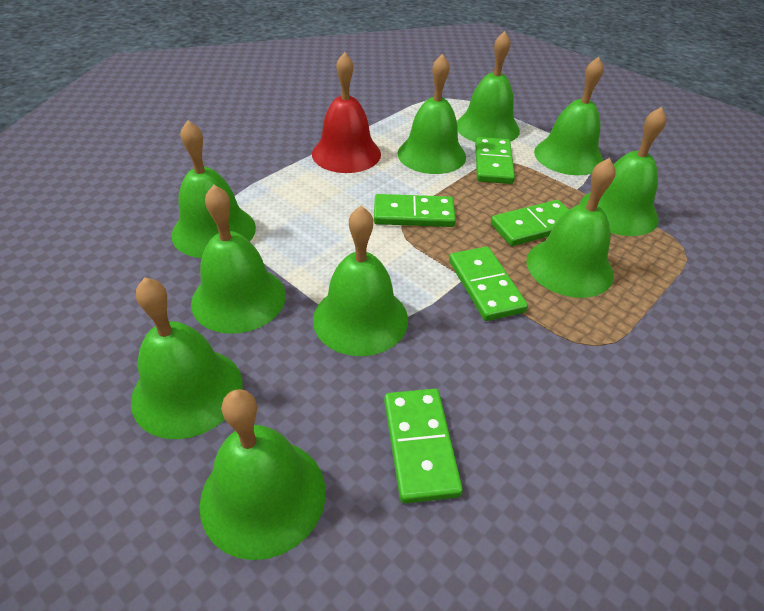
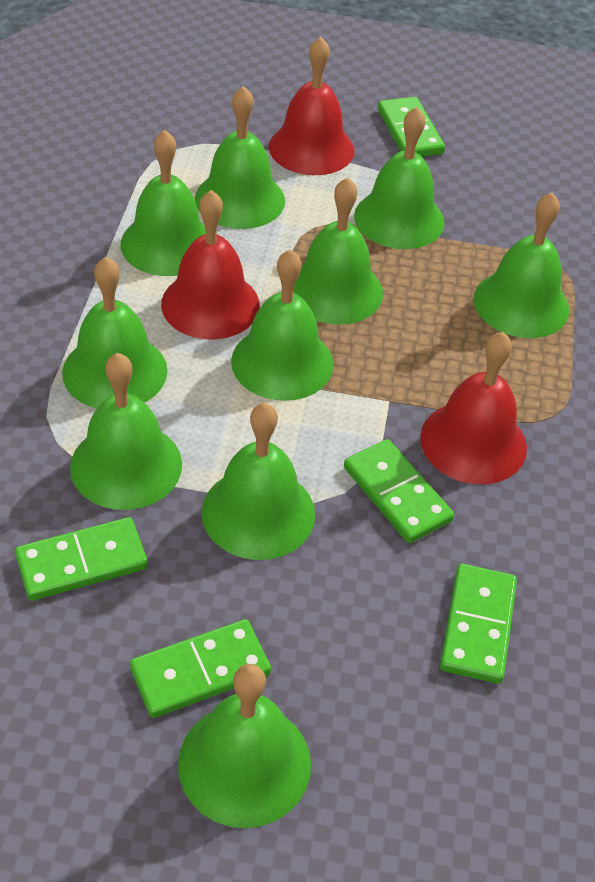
red bell: [312,52,381,173] = 1 -> [161,190,260,339] [269,37,354,175] [420,332,527,484] = 3

